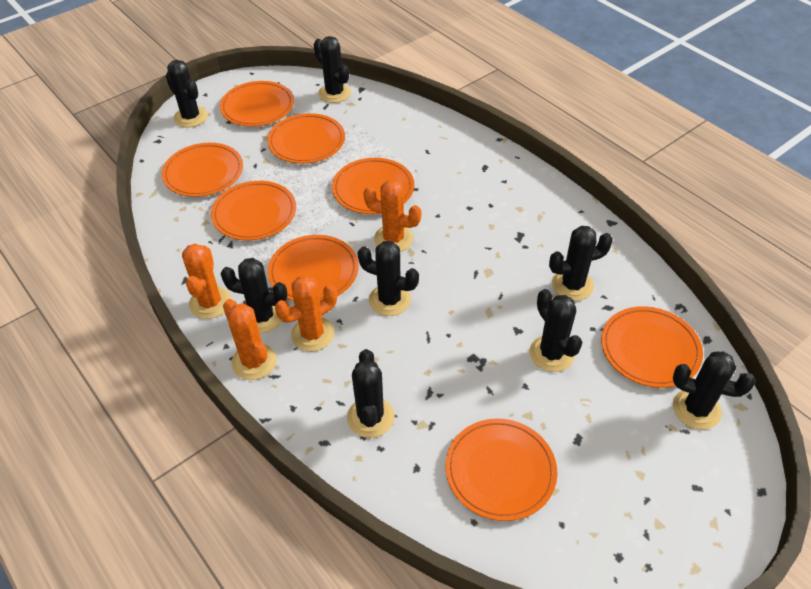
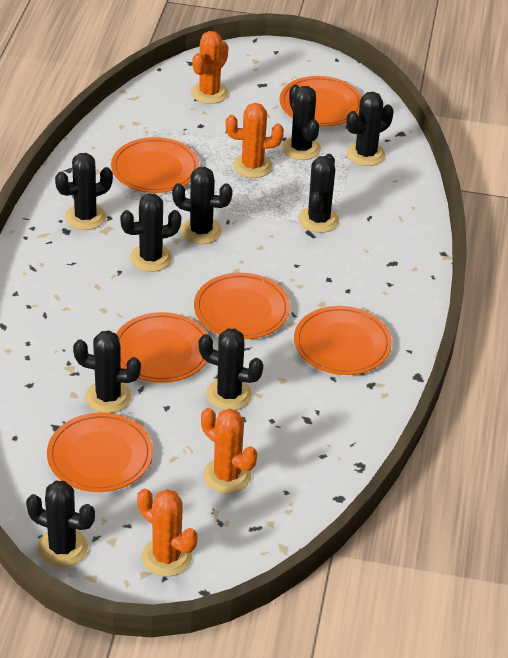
black cactus: [166,60,208,128] [221,258,287,334] [313,36,351,103] [347,349,394,438] [358,241,419,316] [529,289,583,372] [549,226,613,301] [673,351,755,430] = 8 -> [26,481,95,567] [55,153,113,230] [73,330,141,413] [120,193,181,272] [172,167,233,244] [199,328,263,410] [282,85,321,160] [299,154,339,233] [347,92,394,166] = 9
orange plate: [162,143,243,197] [211,181,296,240] [220,81,294,127] [267,113,345,164] [268,235,359,301] [332,158,414,214] [445,419,557,521] [601,306,703,388] = 8 -> [47,412,153,492] [111,137,199,193] [116,312,208,383] [194,273,290,339] [280,76,362,127] [294,306,392,375] = 6

